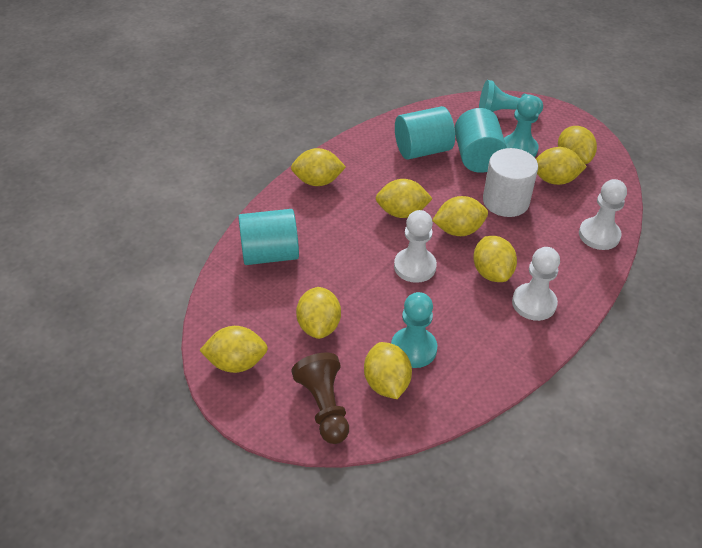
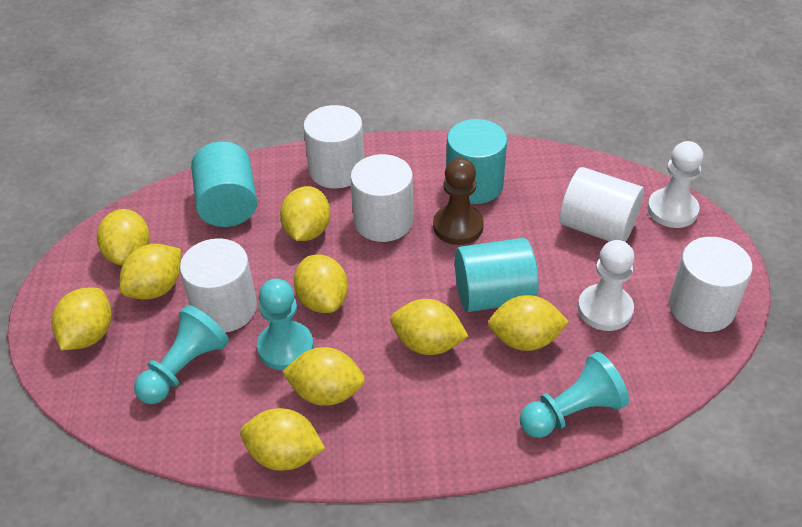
white cylinder: [483,148,538,217] = 1 -> [180,238,257,333] [303,105,365,188] [350,154,413,242] [559,167,644,242] [669,237,753,332] = 5
white pawn: [394,210,437,283] [512,247,560,321] [579,179,627,250] = 3 -> [578,240,635,331] [647,141,703,228] = 2

